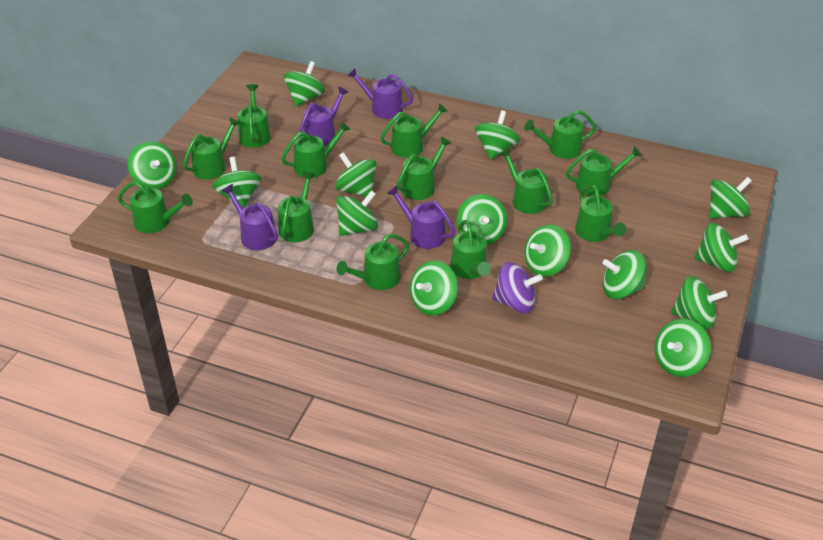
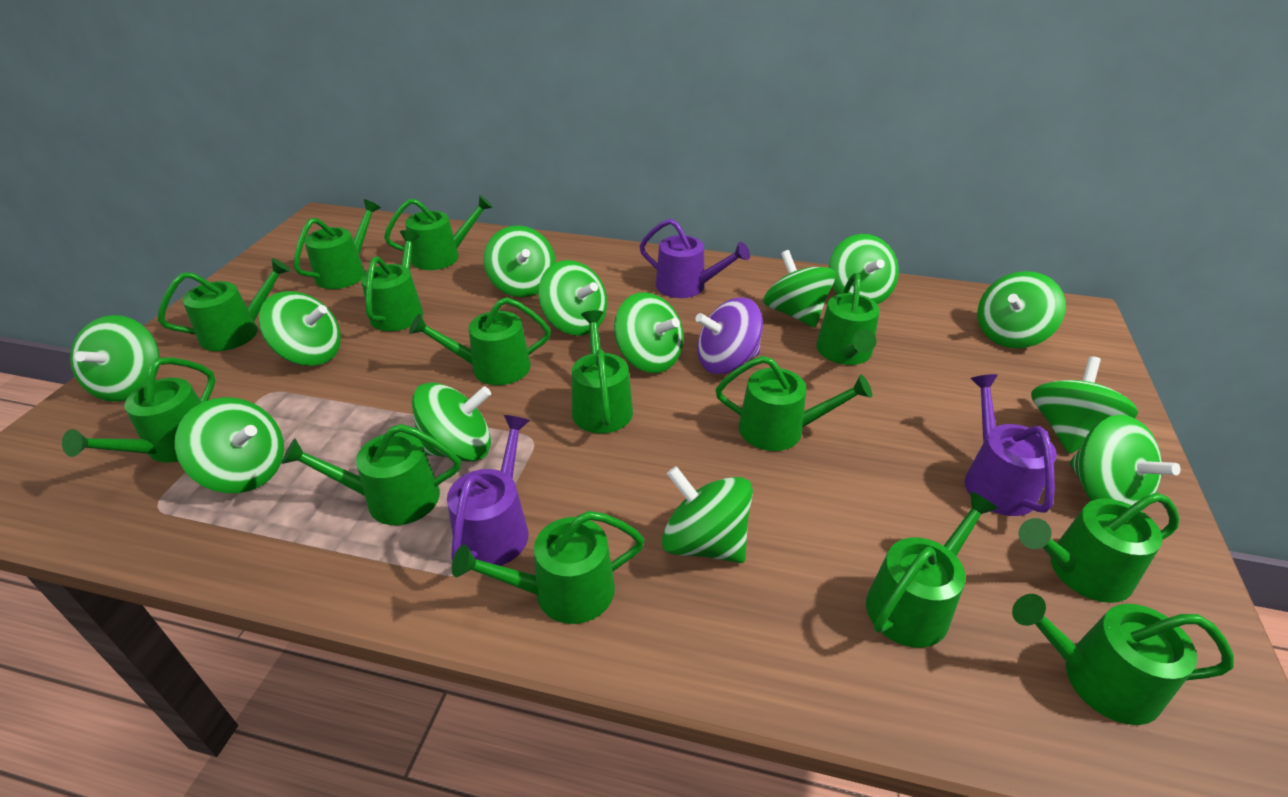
green spinning top: [127,141,177,189] [212,157,261,208] [284,61,325,106] [335,152,377,197] [336,190,378,236] [410,260,458,316] [456,194,507,245] [475,110,520,160] [524,224,571,277] [602,250,646,299] [655,319,711,377] [671,276,728,329] [694,223,748,272] [709,177,752,219] = 14 -> [70,315,160,402] [175,397,284,493] [259,291,341,366] [412,382,491,462] [483,225,556,297] [538,260,607,336] [614,292,684,373] [662,466,753,563] [763,250,836,328] [829,234,899,304] [978,271,1066,348] [1031,356,1138,454] [1070,415,1180,511] = 13
green watering can: [118,181,193,233] [183,118,240,180] [237,84,271,148] [278,172,315,242] [281,121,351,178] [336,234,409,290] [380,103,448,157] [397,137,451,200] [450,220,491,279] [499,148,553,214] [524,110,597,159] [566,146,642,196] [575,185,626,242] = 13 -> [62,357,215,462] [158,258,291,351] [281,424,461,525] [294,199,381,289] [361,230,423,331] [384,195,493,270] [409,297,551,385] [452,511,645,624] [572,310,633,434] [716,356,872,451] [816,273,880,365] [866,491,999,648] [1012,594,1234,725] [1018,493,1179,603] = 14
purple watering can: [222,184,278,250] [299,87,348,146] [347,68,413,119] [387,186,455,249] = 4 -> [447,415,530,566] [639,219,750,298] [964,374,1057,516] = 3

